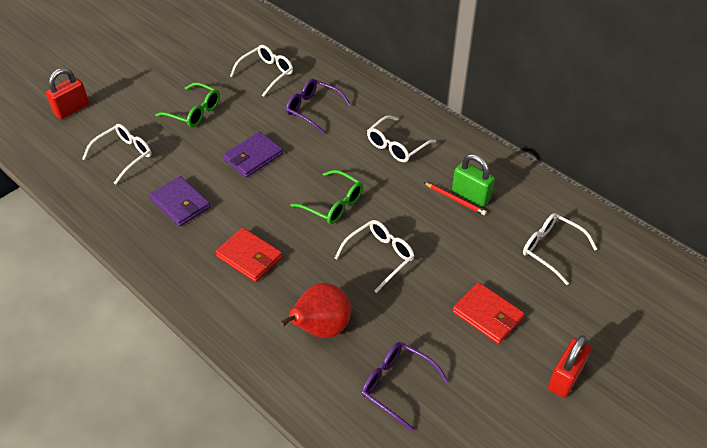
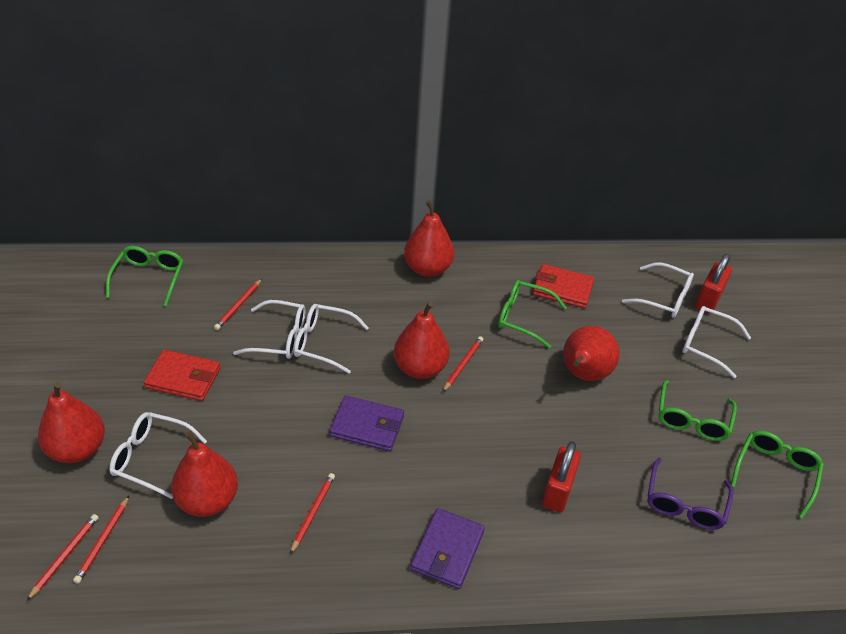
green glasses: [155,82,220,127] [290,170,363,224] = 2 -> [106,246,184,306] [498,280,567,349] [658,380,737,441] [731,431,824,519] = 4
green padlock: [452,154,495,207] = 1 -> none = 0
purple glasses: [286,79,351,134] [361,342,448,431] = 2 -> [647,458,733,530] = 1
red pear: [279,283,351,338] = 1 -> [38,382,105,463] [171,431,238,517] [394,301,450,379] [404,200,454,277] [563,326,620,381] = 5
red pencil: [424,182,487,215] = 1 -> [27,514,99,601] [73,496,129,584] [214,279,262,330] [290,473,335,554] [443,336,483,392] = 5

